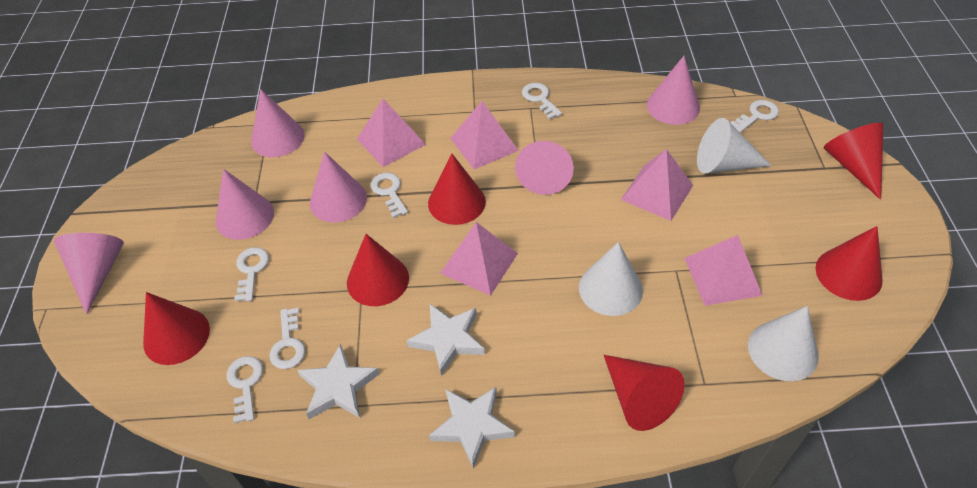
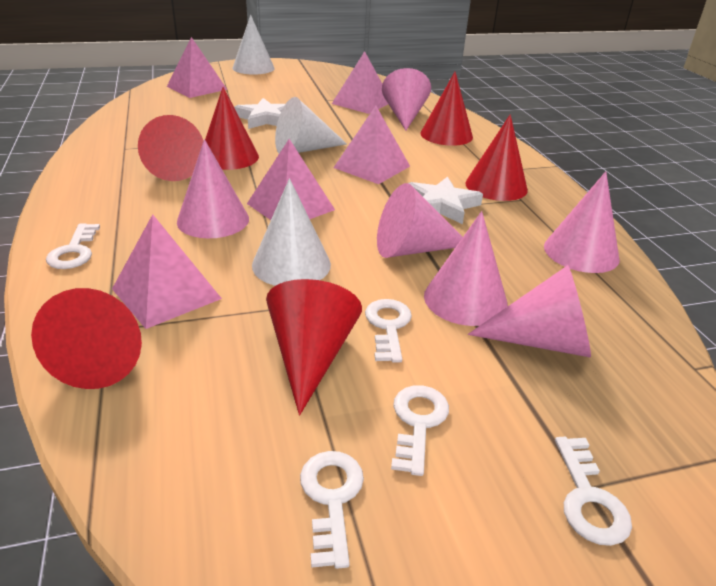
white key: [226,356,263,423] [234,247,269,301] [270,308,305,369] [370,173,408,218] [522,83,562,120] [730,100,779,132] = 6 -> [46,223,100,269] [300,451,364,569] [365,299,412,363] [391,385,449,476] [555,437,632,546] = 5
white star: [297,344,379,419] [406,304,485,376] [429,387,515,468] = 3 -> [234,98,285,129] [409,177,483,224] = 2

